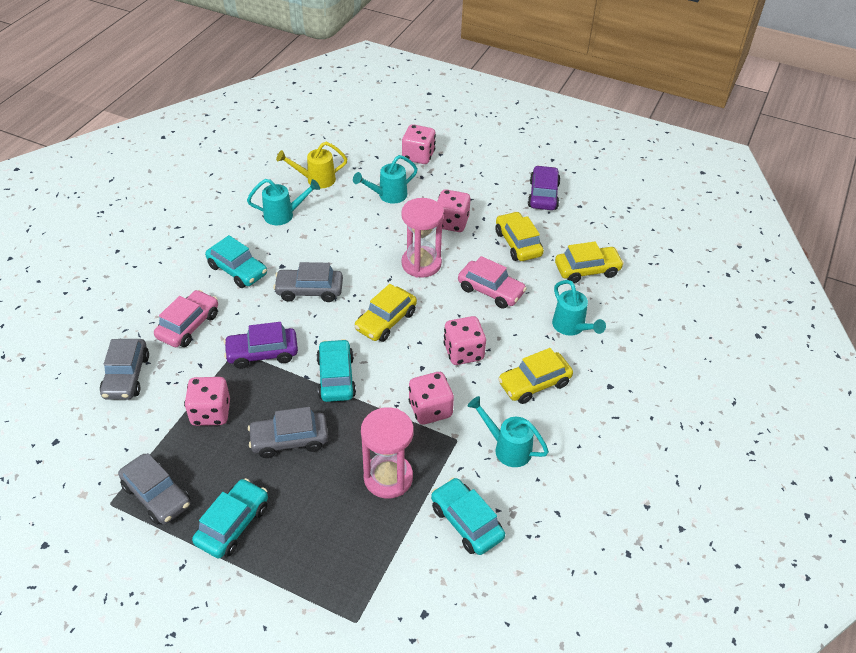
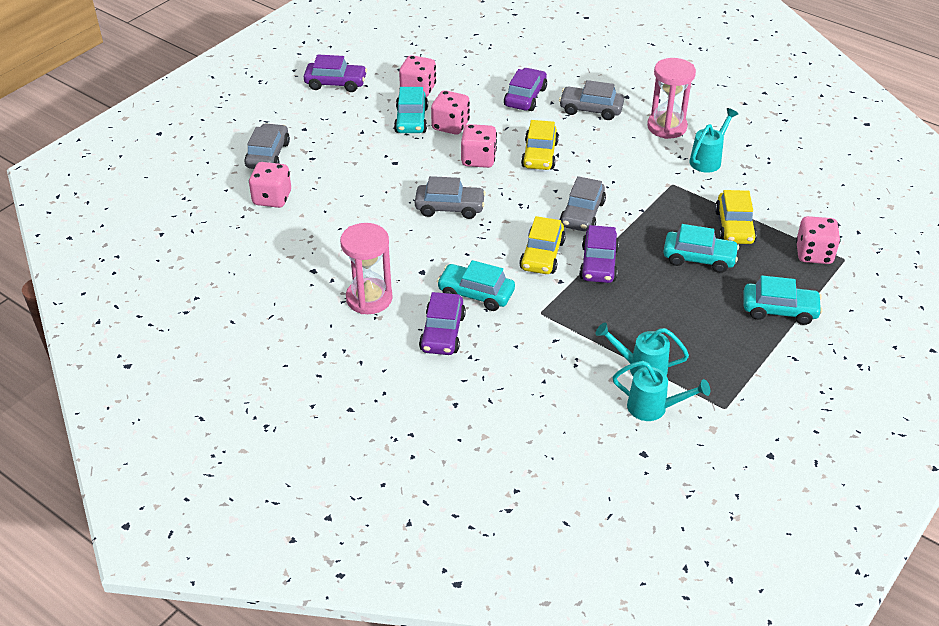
pink car: [154,290,218,347] [458,256,527,309] = 2 -> none = 0
purple car: [224,322,298,369] [528,165,561,210] = 2 -> [304,55,367,92] [419,292,466,355] [504,68,547,111] [579,225,619,283] = 4
turquoise watering can: [247,179,320,225] [353,155,418,204] [468,396,549,467] [552,280,606,336] = 4 -> [595,323,689,376] [612,361,710,421] [690,108,738,173] = 3
yellow car: [354,284,417,342] [495,211,544,261] [498,348,573,404] [555,241,624,283] = 4 -> [519,216,566,274] [521,120,559,170] [715,190,757,244] = 3
yellow watering can: [276,142,347,188] = 1 -> none = 0

